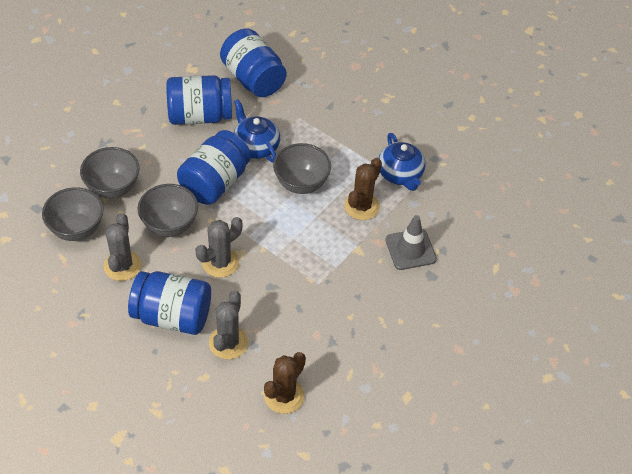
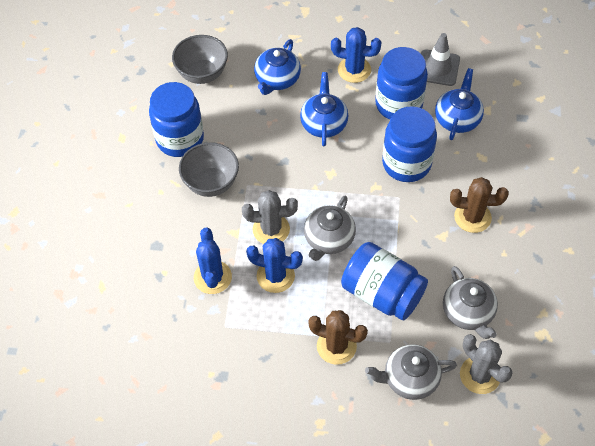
blue cactus: none = 0 -> [194,228,232,294] [246,238,303,293] [331,27,382,83] = 3
blue teapot: [234,99,280,162] [379,133,426,191] = 2 -> [254,39,301,95] [300,72,348,146] [435,68,484,140] = 3
grey bowl: [42,187,104,241] [80,147,139,198] [137,184,198,237] [273,143,331,194] = 4 -> [172,35,228,84] [179,142,239,197] = 2
grey cactus: [104,213,141,281] [196,217,242,278] [209,291,248,359] = 3 -> [242,190,298,244] [460,334,513,394] = 2
grey teapot: none = 0 -> [304,195,356,261] [365,344,457,400] [443,266,498,339] = 3

